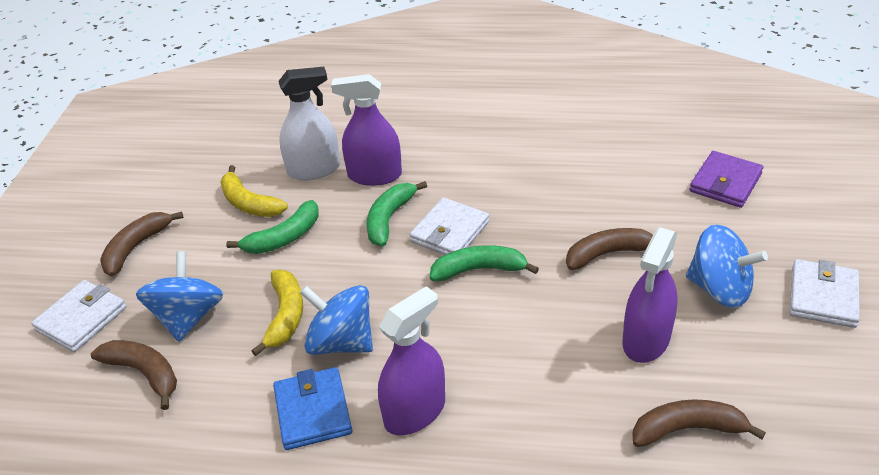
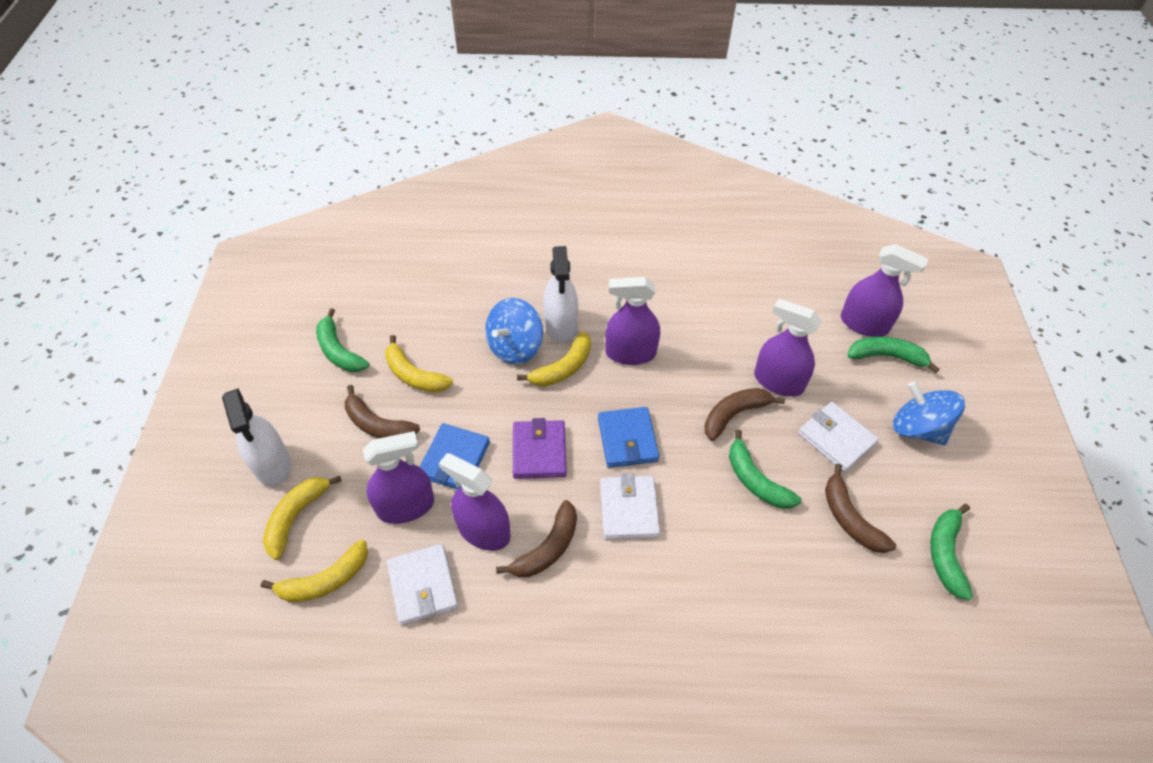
blue spinning top: [136,251,224,342] [300,285,373,355] [686,225,768,308] = 3 -> [485,298,543,365] [893,382,965,445] = 2
blue wallet: [273,367,352,450] = 1 -> [420,423,490,489] [598,407,659,468] = 2
green banana: [226,200,319,254] [366,181,427,246] [430,245,539,281] = 3 -> [316,308,369,372] [729,429,802,509] [848,336,940,373] [930,504,973,601] = 4
purple spray bottle: [331,74,402,186] [378,286,445,435] [622,227,678,363] = 3 -> [363,431,434,524] [439,453,510,551] [605,277,660,365] [754,299,822,397] [841,244,928,337] = 5
white spray bottle: [278,67,340,180] = 1 -> [222,389,291,487] [544,246,578,343] = 2
yellow banana: [220,165,288,217] [251,270,303,356] = 2 -> [261,540,368,602] [263,476,341,560] [385,335,453,393] [517,332,591,386] = 4

